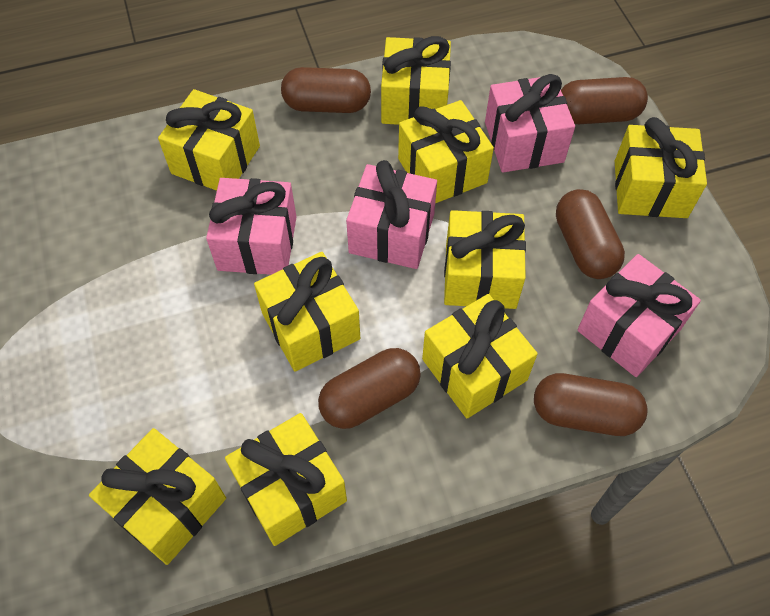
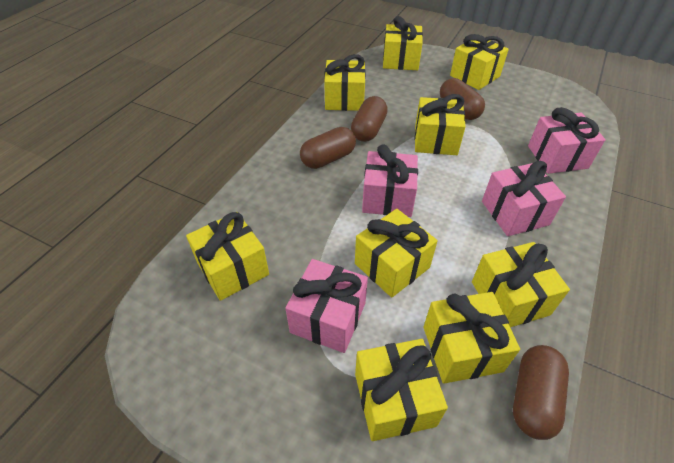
brown capsule: [281,67,371,113] [318,348,421,429] [534,373,648,436] [556,189,625,279] [561,77,648,124] = 5 -> [300,127,356,169] [351,96,388,142] [440,78,485,120] [513,345,569,440] = 4

